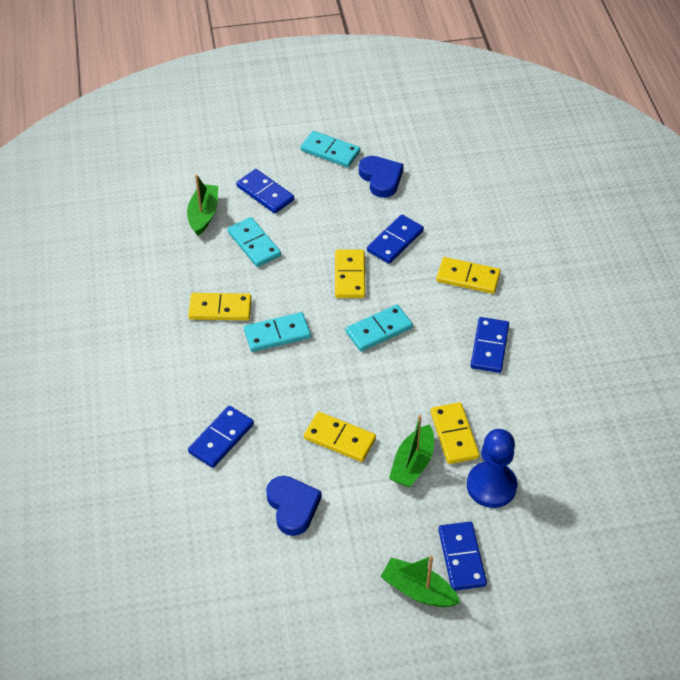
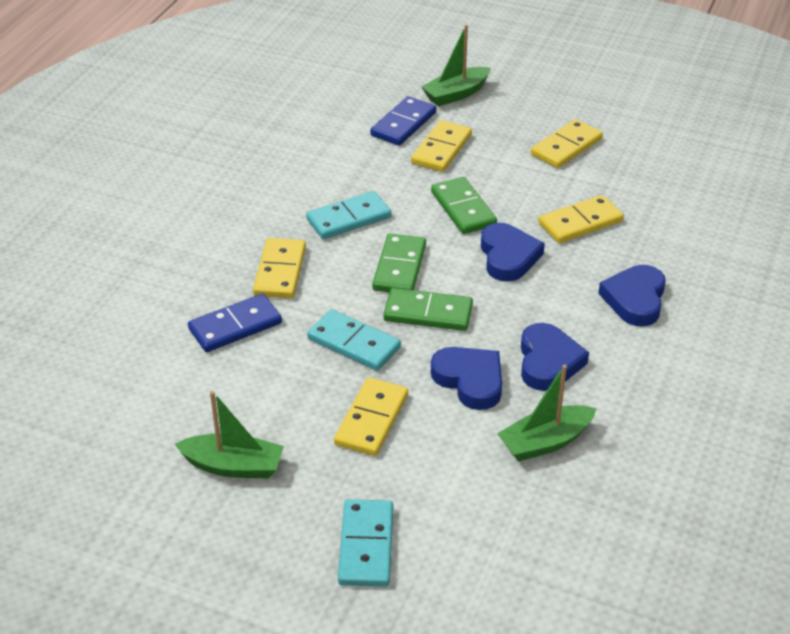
blue domino: [188,406,254,468] [236,169,294,214] [367,215,424,264] [438,522,487,591] [470,317,509,373] = 5 -> [188,294,282,352] [370,96,436,146] = 2
blue heart: [266,476,321,536] [359,156,403,198] = 2 -> [431,347,502,410] [481,223,545,282] [521,323,589,391] [598,265,666,327] = 4
blue pawn: [467,429,517,508] = 1 -> none = 0
green domino: none = 0 -> [372,233,426,292] [383,288,473,331] [431,177,497,234] = 3
turquoise domino: [227,217,281,267] [244,312,311,352] [301,131,360,168] [346,305,413,352] = 4 -> [306,191,392,239] [307,309,401,371] [338,499,393,587] = 3

